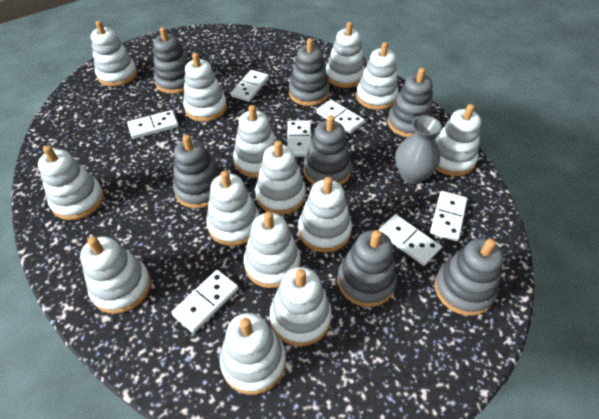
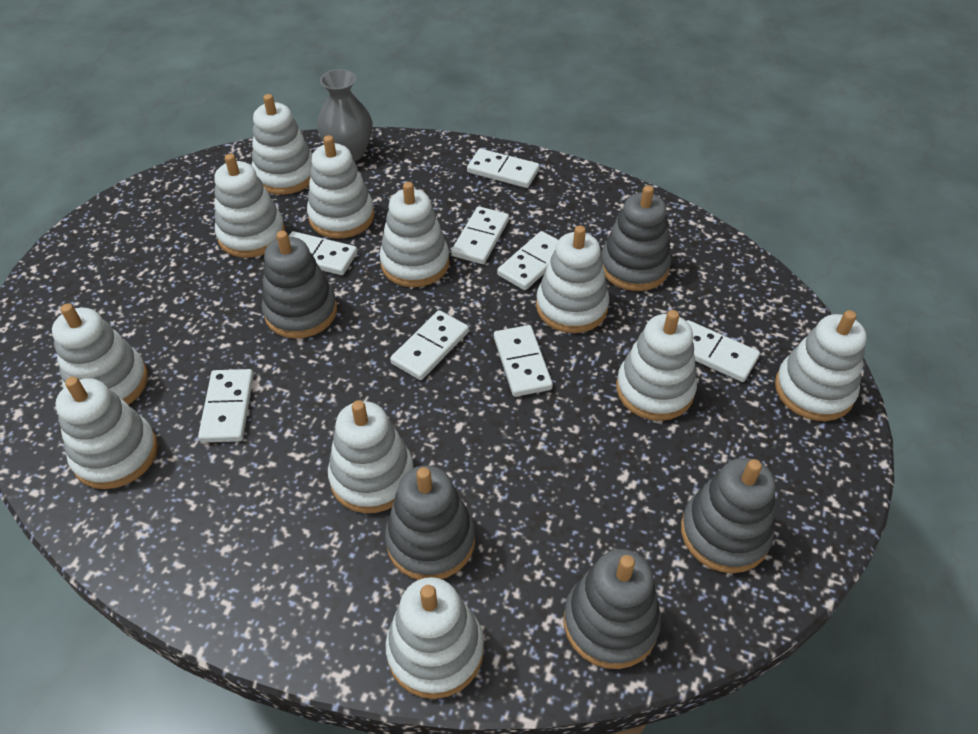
grey stacking toy: [153,27,189,94] [173,134,221,209] [289,38,330,106] [304,115,352,185] [337,230,397,307] [388,68,433,138] [434,238,504,316] = 7 -> [262,231,337,339] [385,465,475,580] [564,549,661,669] [601,185,671,291] [681,458,775,573] = 5
white domino: [127,110,179,139] [171,270,239,333] [231,70,269,102] [287,120,311,157] [316,100,365,133] [379,214,441,266] [430,191,467,241] = 7 -> [198,369,254,443] [289,231,357,275] [390,310,469,380] [451,206,509,264] [467,149,540,188] [494,325,553,397] [497,231,558,290] [687,320,760,382] = 8
white stacking toy: [38,145,104,220] [80,236,151,314] [91,20,137,87] [183,53,227,122] [206,170,260,246] [220,313,286,395] [233,105,276,178] [244,211,301,288] [255,140,306,215] [270,267,332,346] [298,177,352,253] [326,22,365,88] [356,42,399,110] [435,104,481,176] = 14 -> [52,303,148,405] [56,377,158,489] [214,154,285,258] [252,94,312,195] [307,135,374,239] [328,400,414,513] [379,182,450,287] [386,577,484,699] [536,226,609,333] [616,310,697,421] [775,310,867,421] = 11

